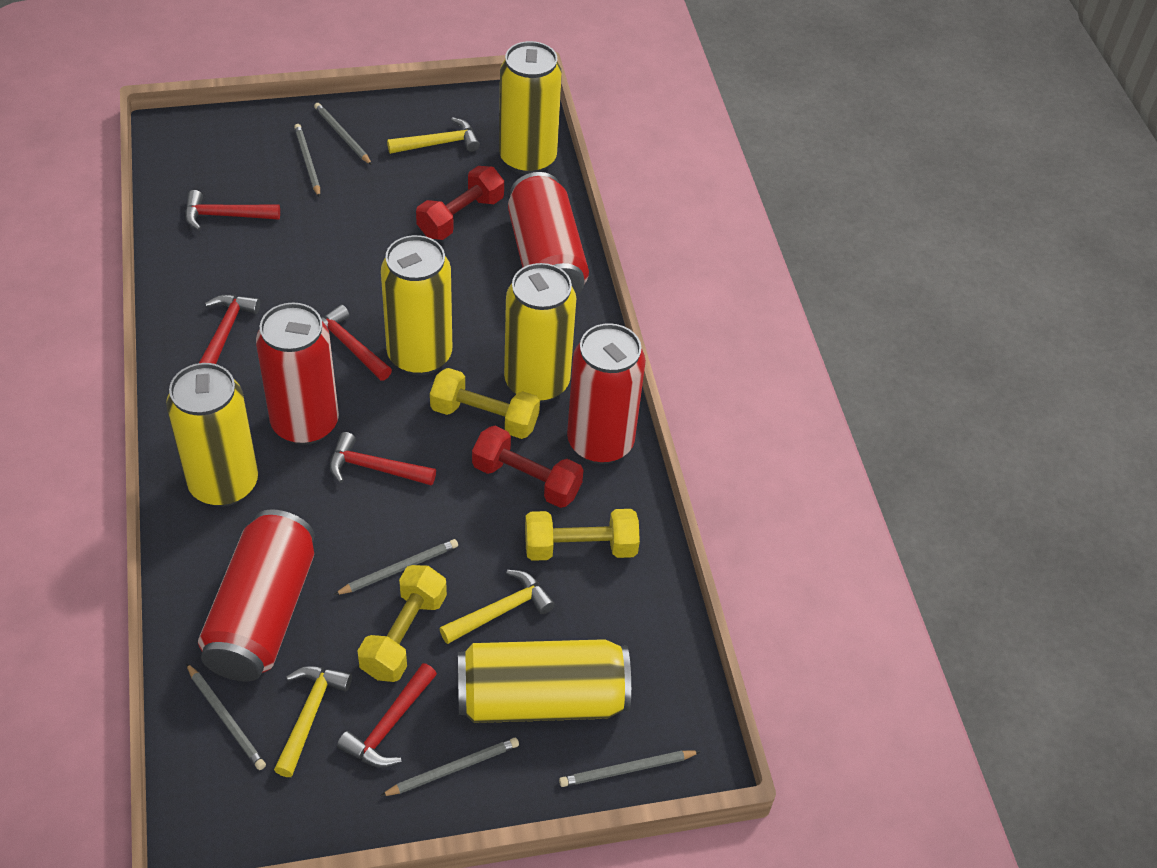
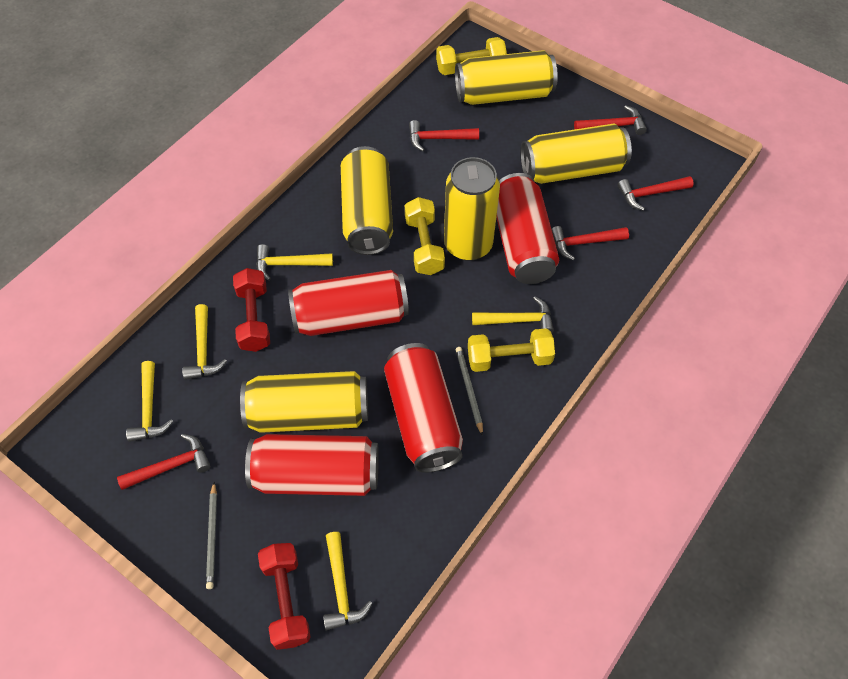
grey pencil: [186,663,266,770] [294,124,320,198] [314,103,372,165] [334,539,458,595] [380,738,519,796] [559,750,701,787] = 6 -> [206,482,217,589] [456,347,483,436] = 2
yellow hammer: [274,666,352,777] [387,117,480,154] [439,570,555,644] = 3 -> [126,361,173,442] [182,304,227,380] [256,244,333,281] [323,532,373,631] [472,296,554,333] = 5

